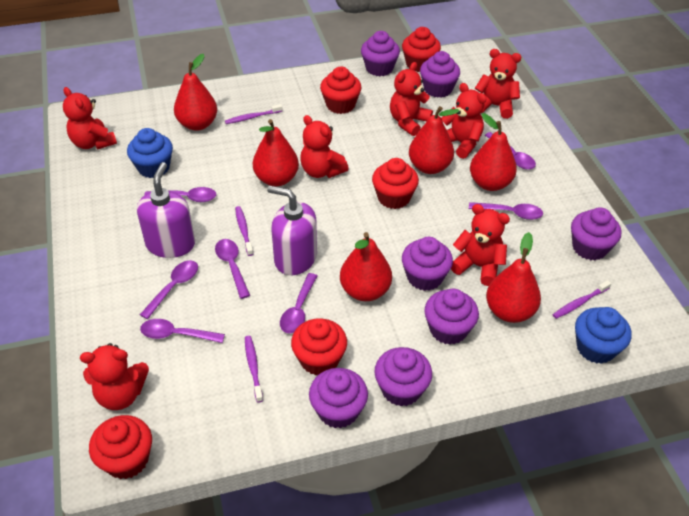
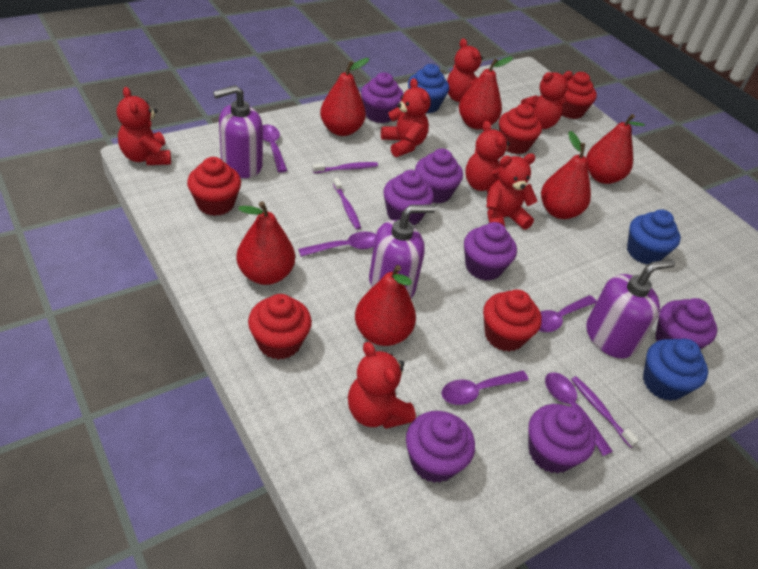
blue cupcake: [127,128,173,178] [575,307,631,364] = 2 -> [408,64,449,113] [627,210,681,264] [643,339,708,401] = 3
purple soap dispenser: [137,162,195,258] [267,186,317,275] = 2 -> [213,85,263,178] [369,204,435,298] [587,259,675,359] = 3
purple spoon: [140,260,198,319] [140,319,225,343] [144,187,216,202] [215,239,250,299] [280,273,317,333] [469,202,543,220] [484,132,536,170] = 7 -> [262,125,287,173] [298,231,376,257] [441,371,529,405] [539,295,597,332] [545,372,613,456] = 5
purple toothbrush: [225,104,283,124] [235,206,253,256] [245,336,263,403] [553,280,612,319] = 4 -> [312,162,378,173] [333,178,361,230] [571,376,639,448] = 3

